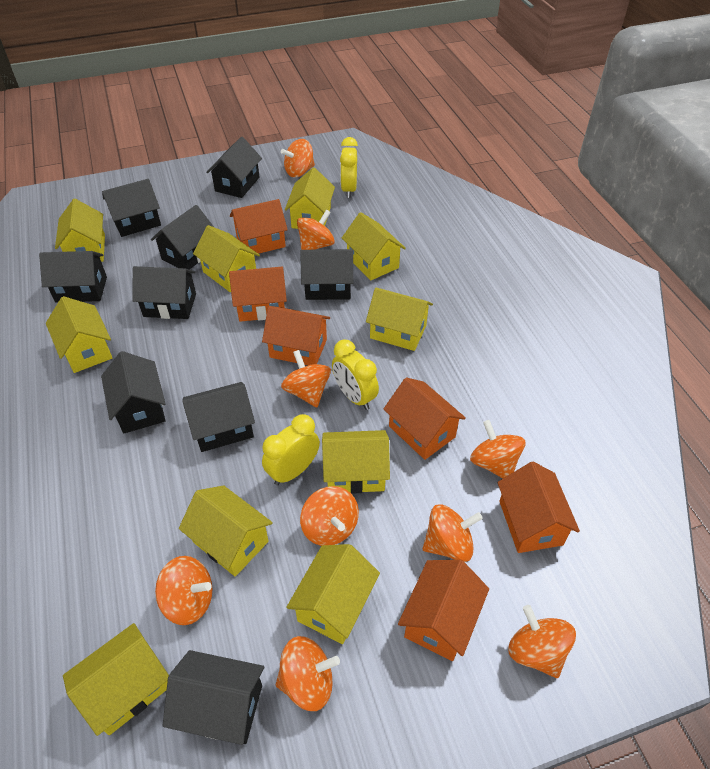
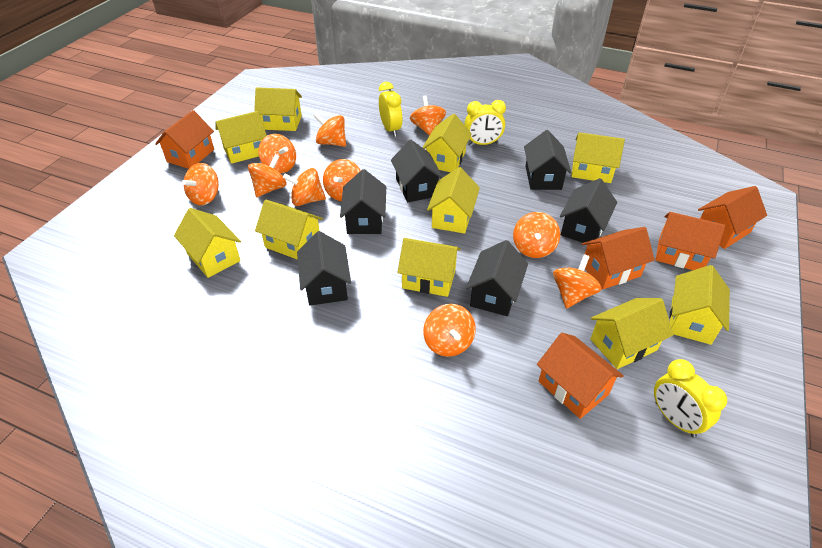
black house: [39,251,107,303] [101,351,166,433] [102,179,161,237] [132,266,196,319] [151,205,214,270] [162,650,264,745] [182,382,255,452] [206,137,262,198] [300,249,353,300] = 9 -> [297,231,351,305] [340,169,386,234] [391,140,443,202] [466,240,528,316] [524,130,571,190] [560,178,617,243] = 6
orange house: [229,267,287,322] [230,199,288,254] [262,306,330,365] [384,377,466,460] [398,560,489,661] [497,462,580,553] = 6 -> [155,110,214,169] [537,333,624,419] [582,227,655,289] [655,212,725,270] [698,186,767,249] = 5
orange spinning top: [155,556,212,625] [276,636,340,711] [281,139,315,178] [281,350,331,408] [297,209,335,250] [300,486,359,546] [423,504,483,562] [470,420,525,479] [508,605,576,678] = 9 -> [182,163,219,205] [248,154,287,197] [258,134,296,173] [283,168,326,206] [314,113,346,147] [323,159,361,201] [410,96,446,136] [423,304,476,357] [513,212,560,258] [553,254,602,309] = 10

